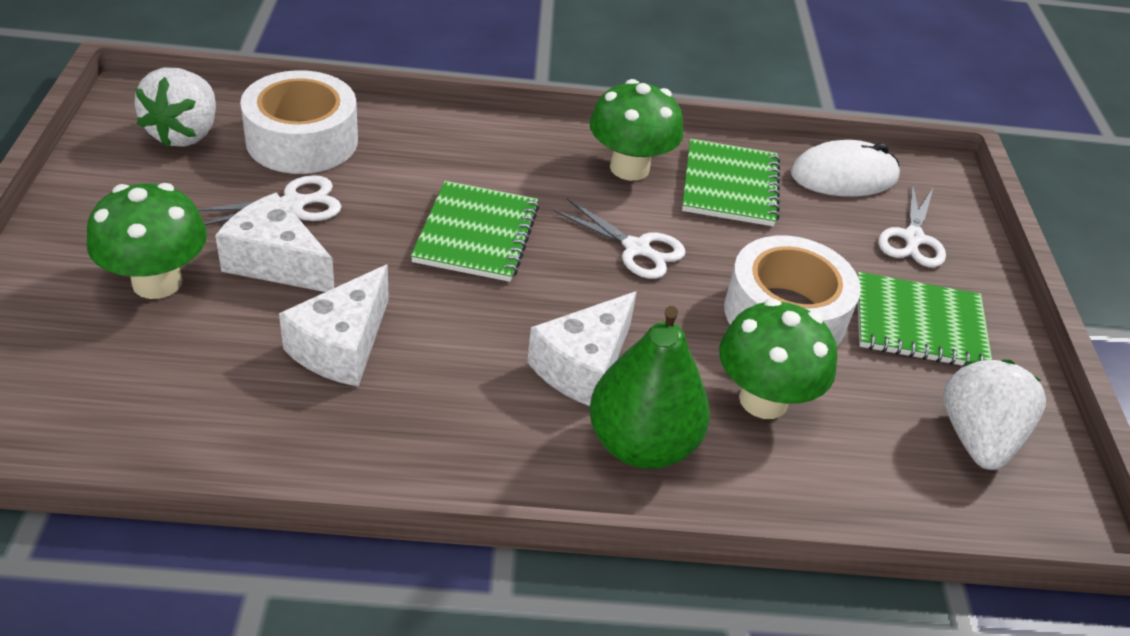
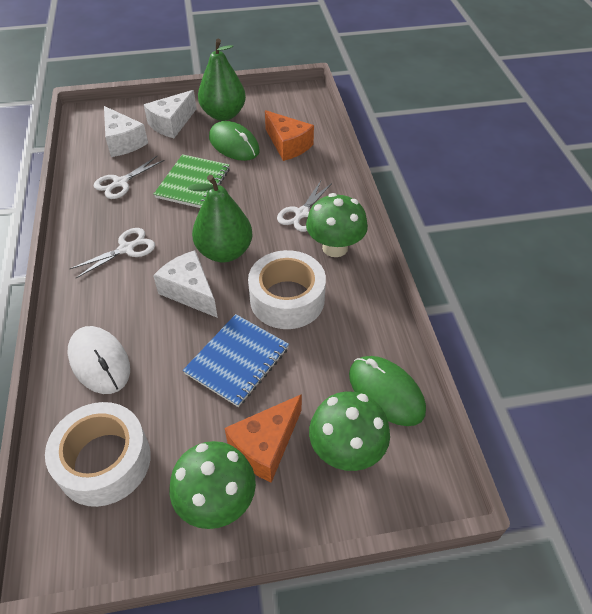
blue notebook: none = 0 -> [183,314,289,407] = 1
green mouse: none = 0 -> [209,121,260,161] [349,356,426,426] = 2
green notebook: [411,181,539,282] [682,139,780,226] [858,272,992,367] = 3 -> [154,154,230,208] = 1
green pear: [589,306,710,469] = 1 -> [188,175,253,262] [198,39,246,121] = 2
orange cheese: none = 0 -> [225,394,302,483] [265,110,314,161] = 2
white strawberry: [134,68,216,147] [943,359,1046,470] = 2 -> none = 0

